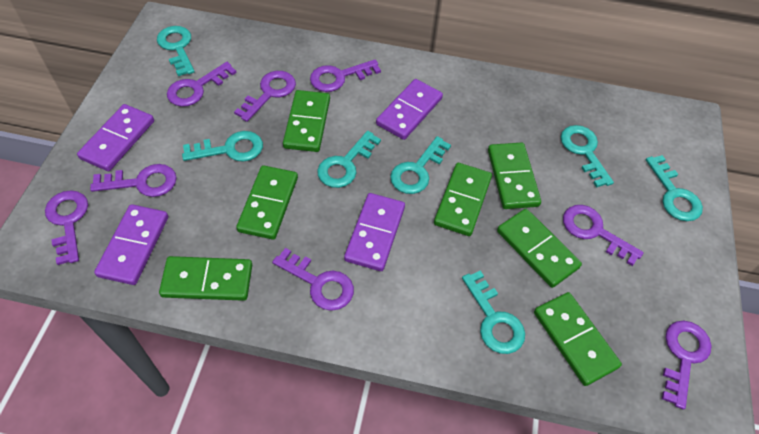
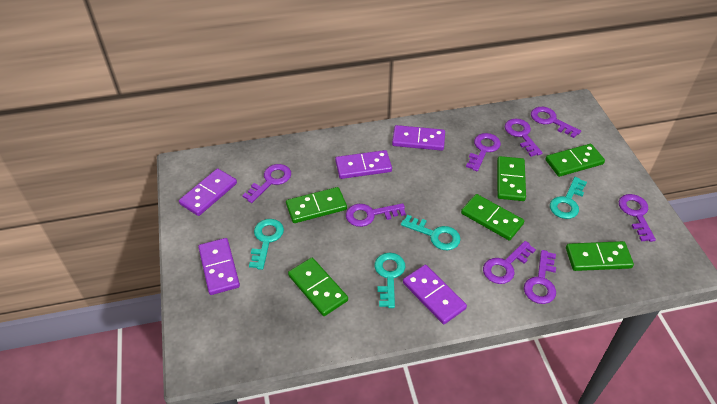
green domino: [159,256,252,301] [236,165,298,240] [283,90,330,152] [434,163,492,236] [488,143,541,209] [497,209,582,288] [534,292,622,386] = 7 -> [286,187,347,223] [288,258,348,316] [461,194,524,240] [497,156,526,201] [545,144,605,177] [566,241,634,271] = 6
purple domino: [77,104,154,171] [94,204,168,285] [344,193,405,271] [376,79,443,140] = 4 -> [179,168,237,216] [198,238,240,295] [335,150,392,179] [392,125,445,151] [403,265,467,324] = 5
turquoise key: [157,26,195,76] [182,131,263,162] [317,131,381,188] [390,136,451,194] [462,270,525,354] [561,125,614,188] [646,155,703,221] = 7 -> [249,219,284,270] [375,253,406,308] [401,215,461,250] [550,177,587,219] = 4

